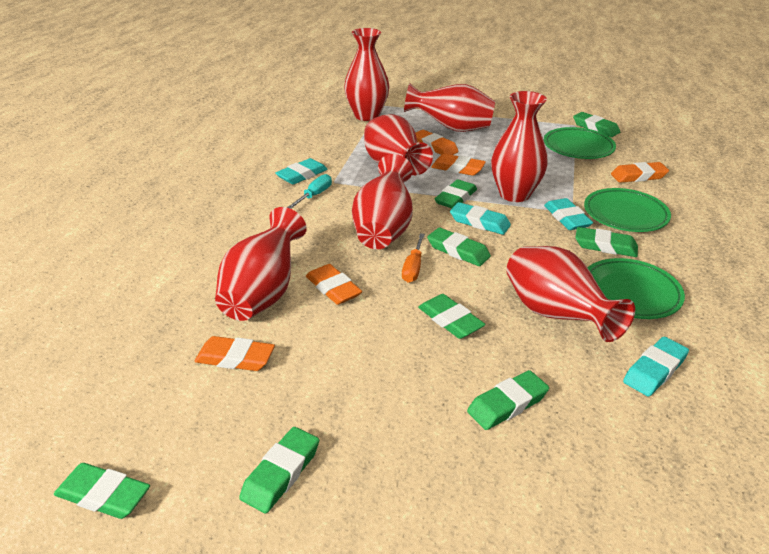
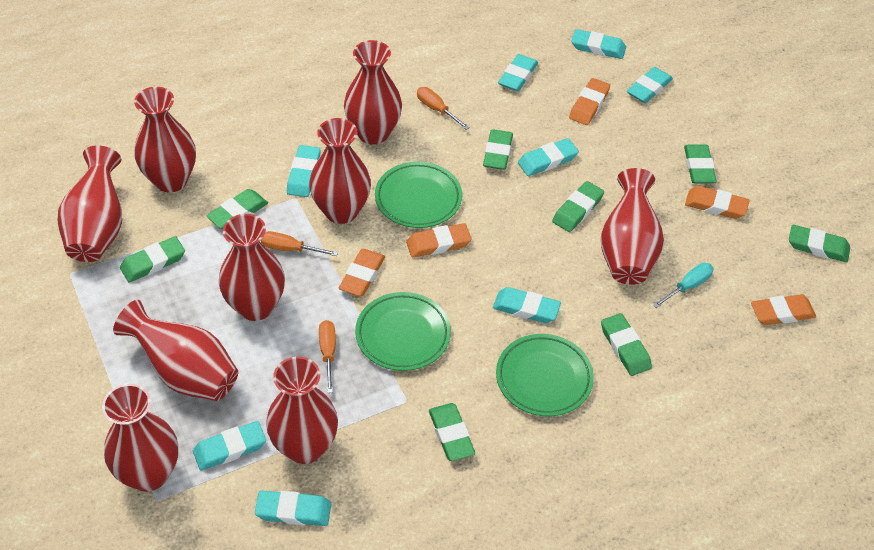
orange screwdriver: [402,233,425,283] = 1 -> [261,231,338,256] [319,320,336,393] [417,87,470,130] = 3
red vase: [215,207,307,321] [344,28,390,121] [352,154,413,249] [364,114,433,175] [404,83,495,132] [491,91,548,202] [506,246,635,342] = 7 -> [58,145,122,262] [102,384,178,492] [113,300,238,401] [134,87,196,192] [219,214,285,321] [266,356,338,464] [309,118,371,224] [344,40,402,145] [601,168,664,285] = 9
turquoise eraser: [275,158,328,185] [450,202,511,235] [544,198,593,230] [623,337,689,396] = 4 -> [193,421,266,471] [255,490,331,526] [287,145,321,197] [493,287,561,323] [498,54,538,91] [518,138,579,176] [571,29,626,59] [627,67,673,103] = 8

